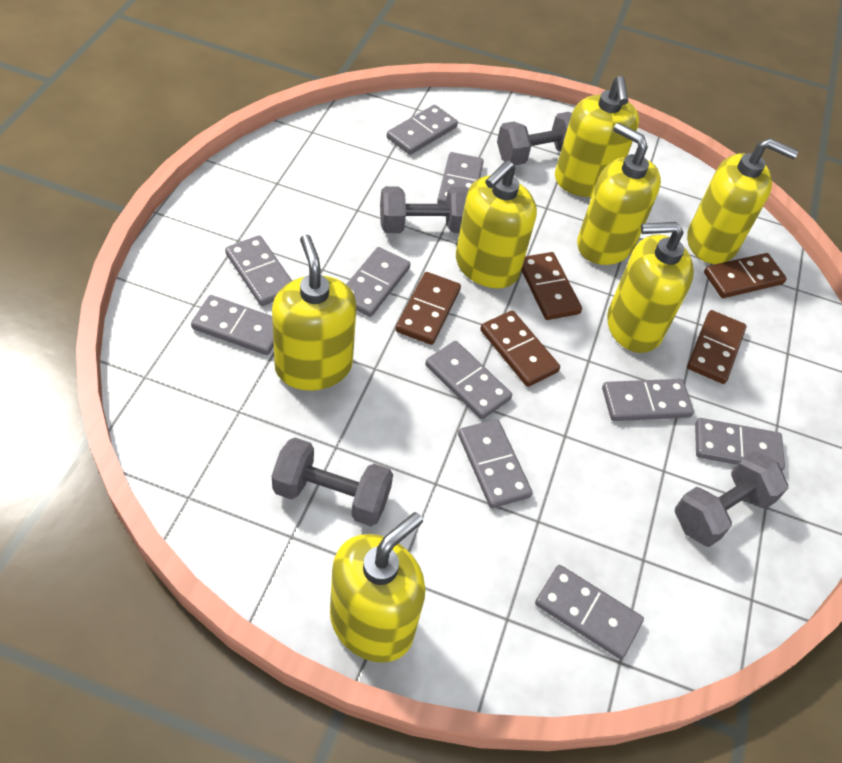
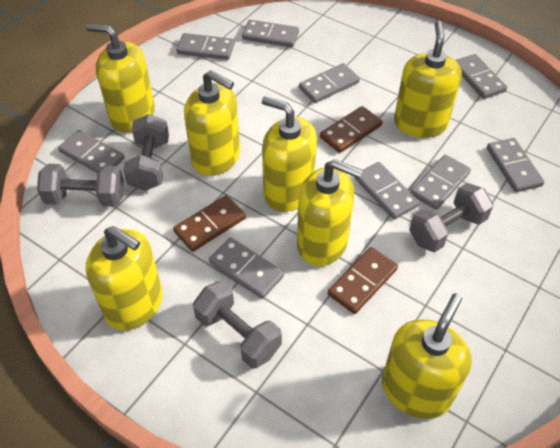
brown domino: [396,272,461,345] [480,310,560,387] [521,252,582,320] [687,310,746,384] [704,253,787,298] = 5 -> [173,195,246,252] [320,106,382,153] [328,247,398,314] = 3
grey domino: [191,295,274,355] [225,235,292,306] [346,247,410,317] [387,105,458,155] [425,341,512,419] [437,152,484,204] [458,419,533,508] [535,565,644,659] [602,379,694,421] [695,418,785,471] = 10 -> [58,130,124,173] [176,33,235,60] [209,237,284,299] [242,20,299,48] [299,63,360,103] [355,162,419,220] [411,154,471,210] [455,54,507,99] [487,138,544,192] = 9

